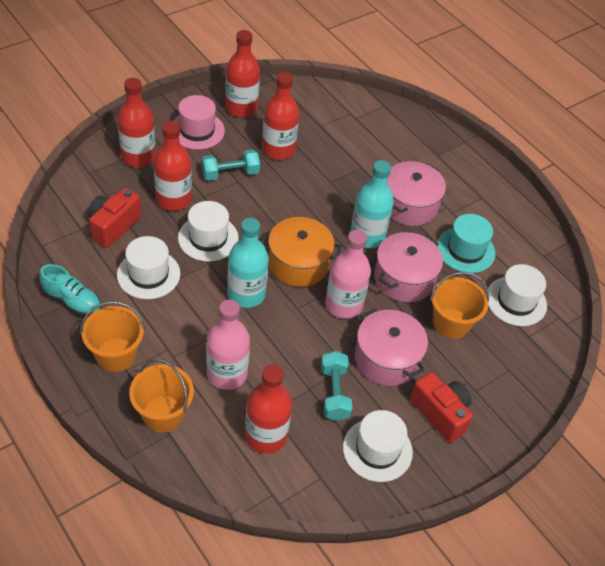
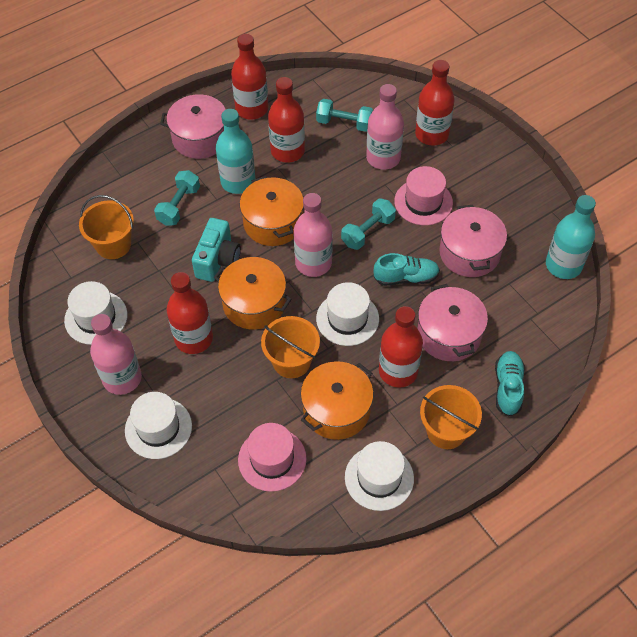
orange pot: [261,217,341,287] = 1 -> [214,257,292,330] [240,176,304,246] [301,361,374,440] = 3
pink bottle: [206,300,250,390] [325,230,371,319] = 2 -> [90,314,142,395] [294,193,333,277] [366,84,404,170] = 3
pink hat: [173,95,225,150] = 1 -> [238,423,307,492] [394,166,453,226] = 2
red camera: [88,188,141,248] [410,372,473,443] = 2 -> none = 0
turquoise camera: none = 0 -> [192,218,241,282] = 1
turquoise dumbbell: [201,150,260,181] [321,351,352,421] = 2 -> [154,170,200,226] [316,99,373,132] [341,198,396,250] = 3
turquoise hat: [437,214,495,273] = 1 -> none = 0
turquoise shoe: [39,264,101,316] = 1 -> [373,253,440,286] [495,351,525,416] = 2

